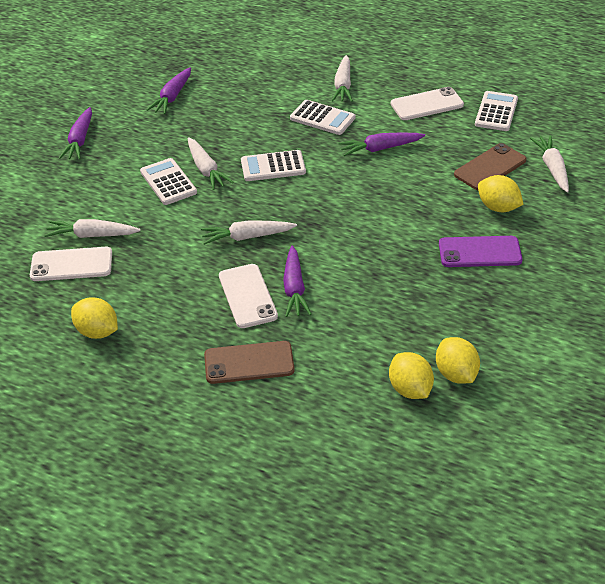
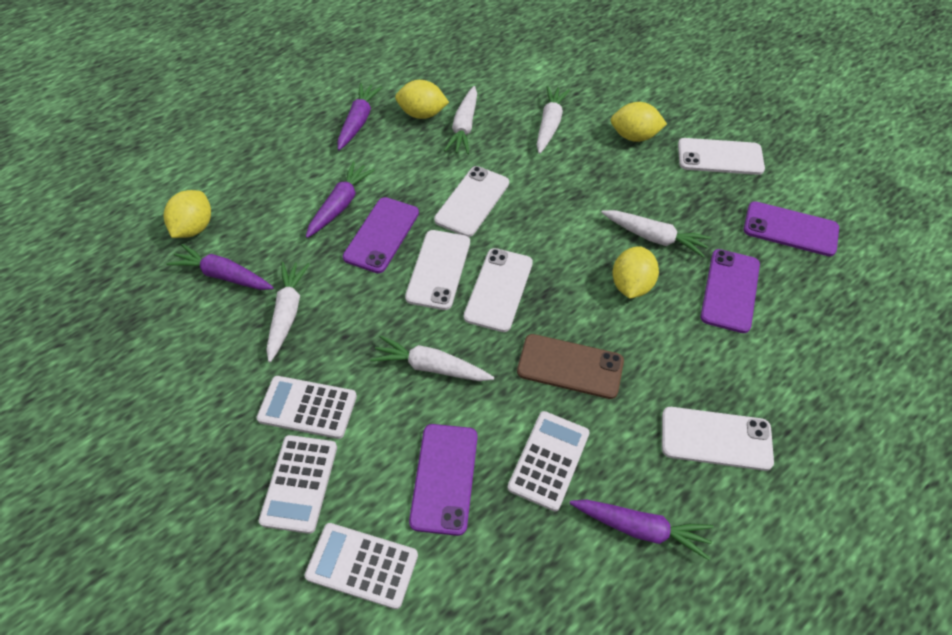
brown phone: [204,341,295,384] [454,143,526,190] = 2 -> [517,334,624,399] = 1
purple phone: [439,236,523,267] = 1 -> [343,197,419,273] [409,424,478,536] [701,249,760,333] [744,201,839,256] = 4
white phone: [30,247,112,281] [219,264,278,328] [391,87,464,120] = 3 -> [405,230,470,310] [434,166,509,237] [464,248,533,332] [662,407,774,471] [678,138,765,175] = 5

